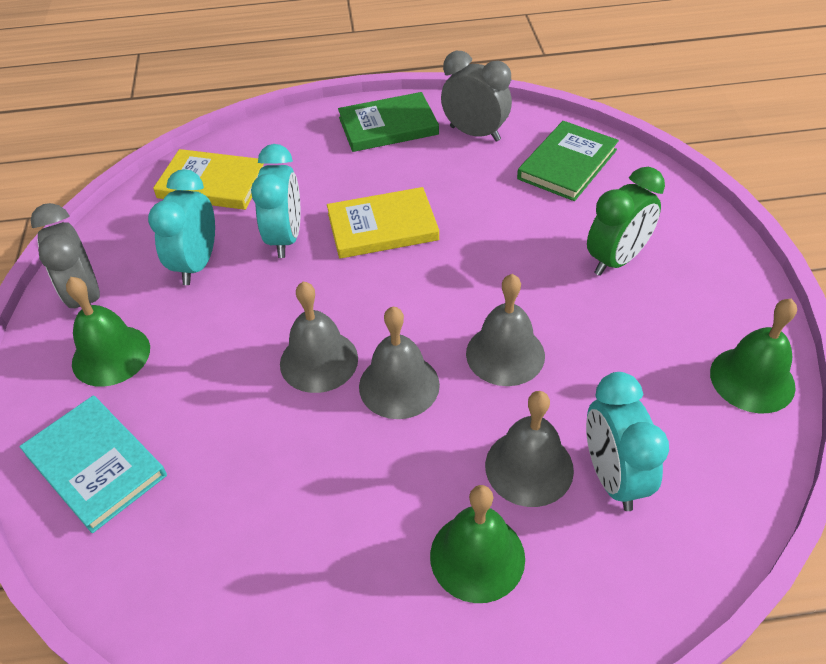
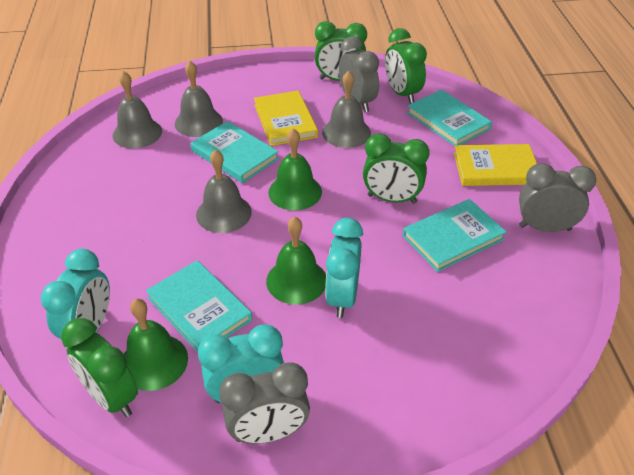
green book: [338,92,439,152] [517,121,619,201] = 2 -> none = 0
green clock: [587,167,665,276] = 1 -> [61,318,138,417] [314,21,367,81] [363,133,430,204] [385,28,427,104] = 4
grey clock: [30,203,100,308] [441,51,512,142] = 2 -> [220,362,310,444] [339,36,379,112] [519,163,596,232] = 3
turquoise book: [19,396,167,533] = 1 -> [146,260,252,352] [191,121,279,183] [403,199,506,272] [407,90,492,146] = 4

